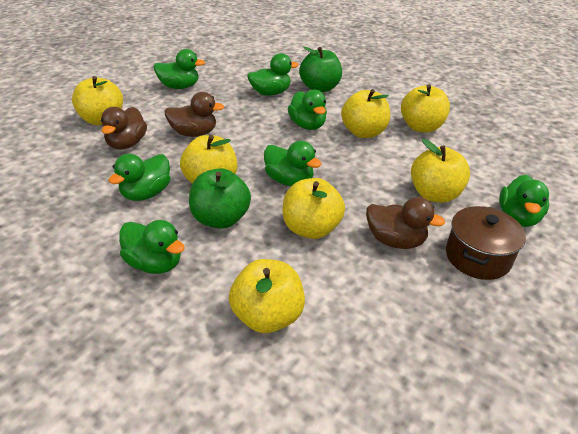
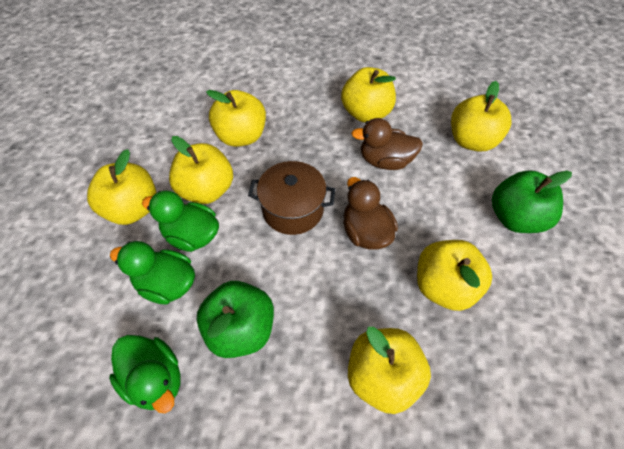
brown duck: [101,107,147,149] [165,92,224,137] [366,197,445,249] = 3 -> [343,177,398,250] [351,118,423,170] = 2
green duck: [108,153,170,201] [119,220,185,274] [154,49,205,89] [247,53,299,96] [264,141,321,186] [288,90,327,130] [499,175,549,227] = 7 -> [109,335,180,413] [110,241,195,305] [142,190,219,252] = 3

